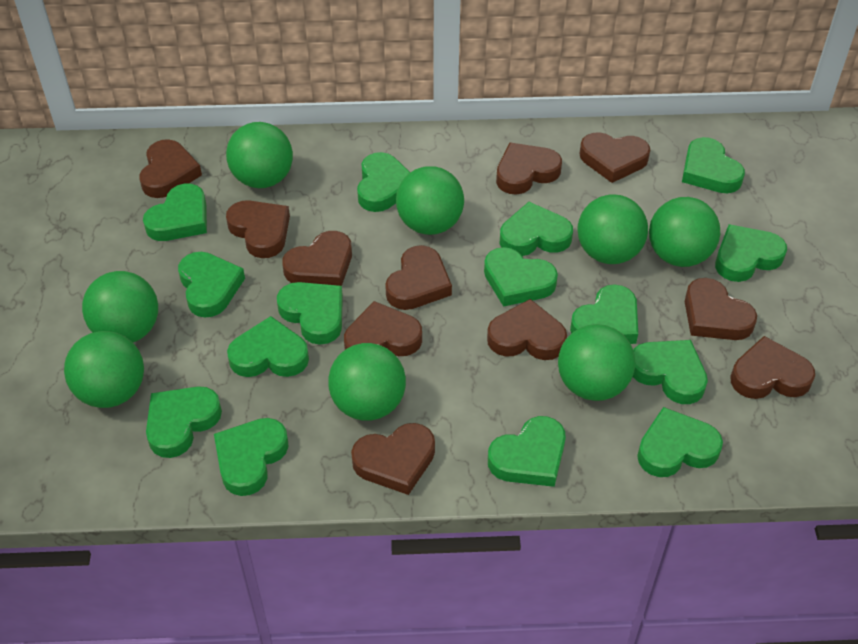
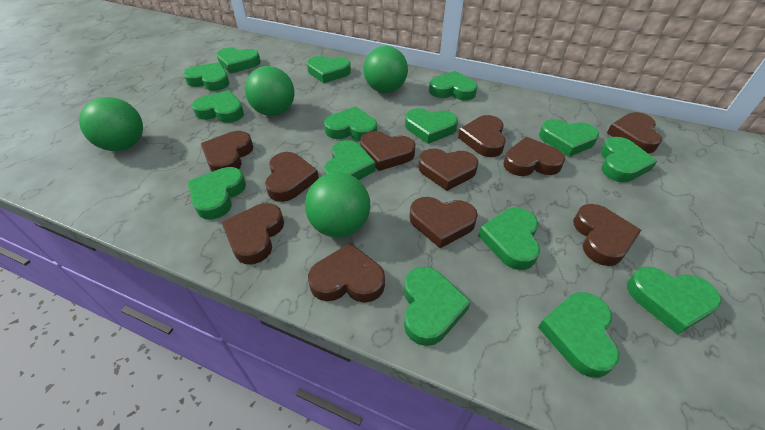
green ball: [64,331,144,408] [82,271,158,343] [226,122,293,188] [328,343,406,421] [396,166,464,235] [558,324,636,401] [577,194,648,264] [649,197,720,267] = 8 -> [79,97,143,151] [245,66,295,116] [305,173,370,238] [363,46,408,93] = 4

